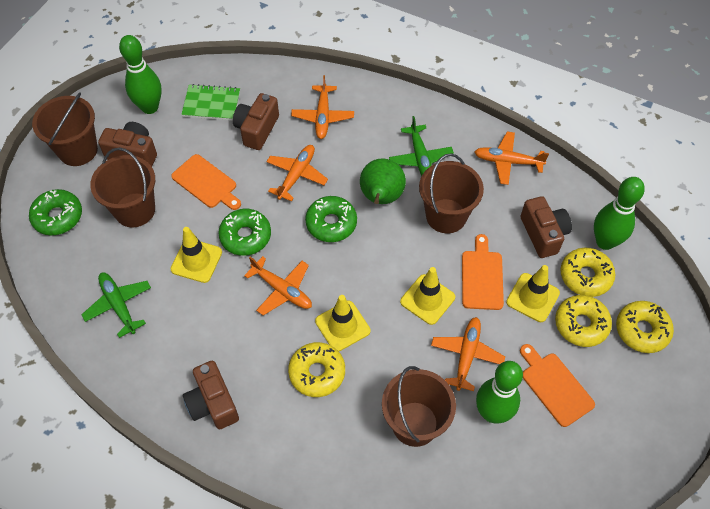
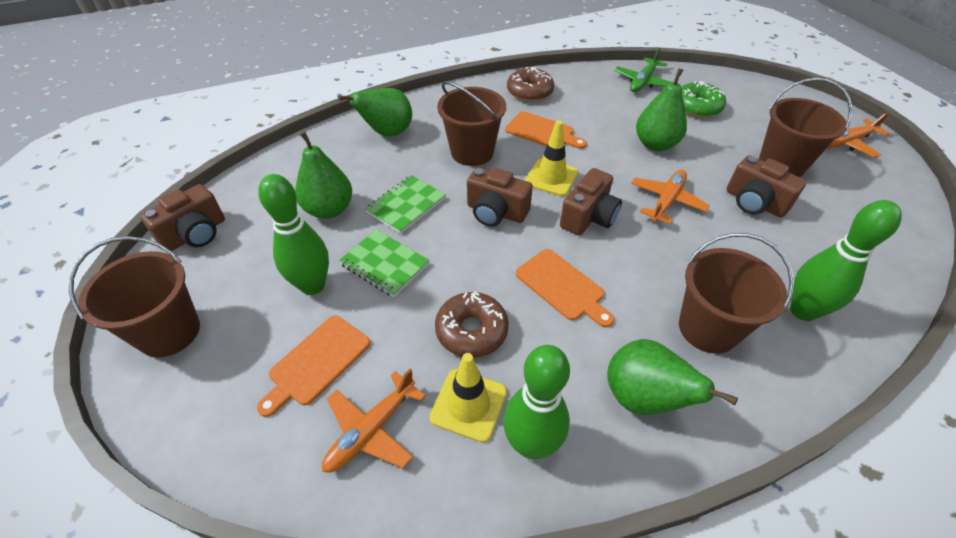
brown donut: none = 0 -> [435,292,509,358] [507,67,554,102] = 2
green donut: [29,189,82,235] [218,209,271,256] [305,196,357,242] = 3 -> [681,81,726,117] = 1
green notebook: [181,84,240,120] = 1 -> [339,229,430,297] [365,175,446,234] = 2
green pear: [360,159,406,204] = 1 -> [295,132,352,219] [338,88,412,137] [607,339,738,415] [636,68,687,151] = 4
green plane: [81,272,151,338] [389,116,454,176] = 2 -> [614,48,671,92] = 1
orange plane: [244,256,312,315] [266,145,328,201] [291,75,354,139] [431,317,505,391] [475,131,549,185] = 5 -> [322,369,426,473] [631,170,710,224] [828,113,890,158] = 3
yellow donut: [288,342,345,397] [555,295,612,347] [560,248,615,297] [616,301,674,353] = 4 -> none = 0
yellow traffic cone: [171,227,222,283] [315,295,370,351] [400,267,455,325] [506,265,560,322] = 4 -> [429,353,507,443] [525,120,578,196] = 2

